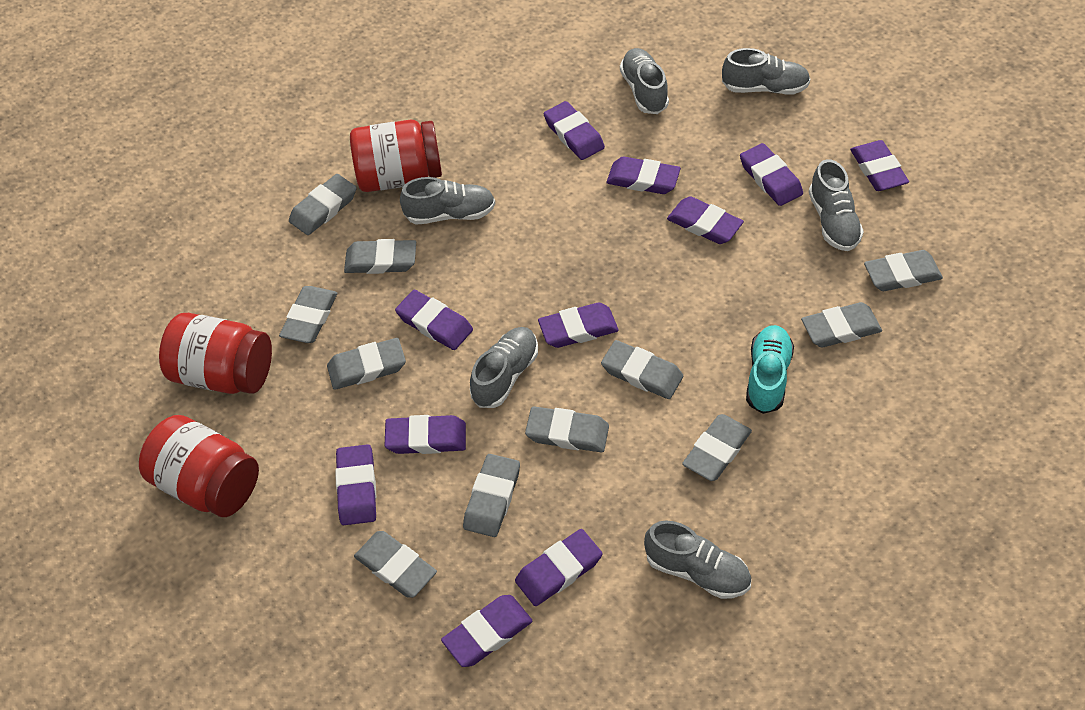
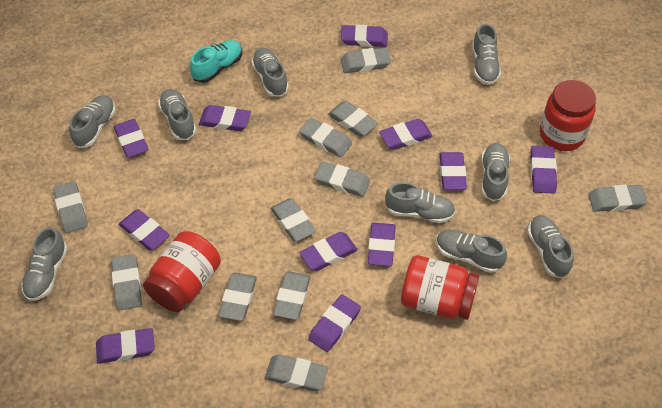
grey shoe: [400,177,495,225] [470,327,538,408] [620,48,669,114] [644,520,751,599] [722,48,810,95] [809,159,864,251] = 6 -> [21,227,68,301] [69,95,115,148] [158,89,196,140] [251,48,289,97] [385,182,455,223] [436,230,507,273] [472,24,501,85] [481,143,510,201] [527,215,574,278] = 9

